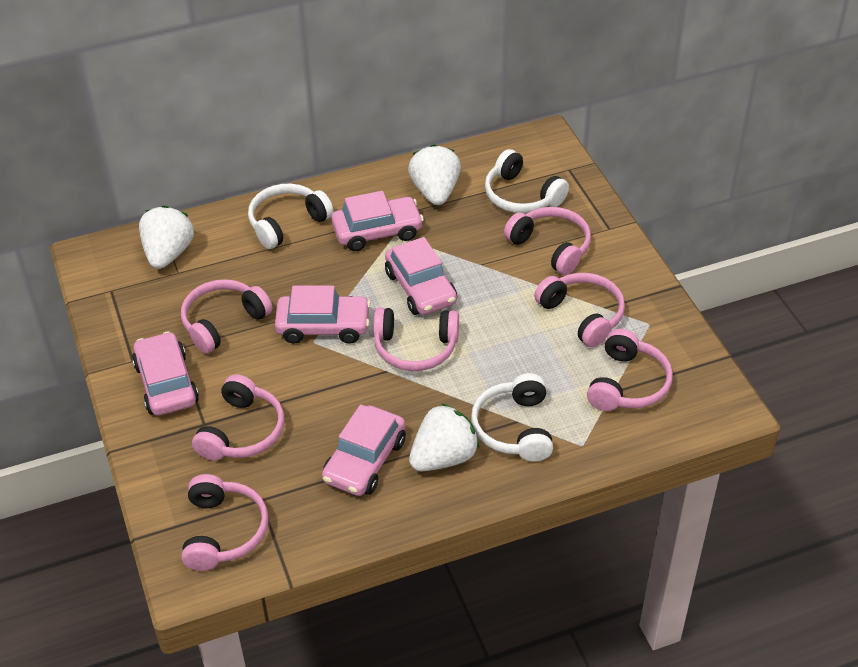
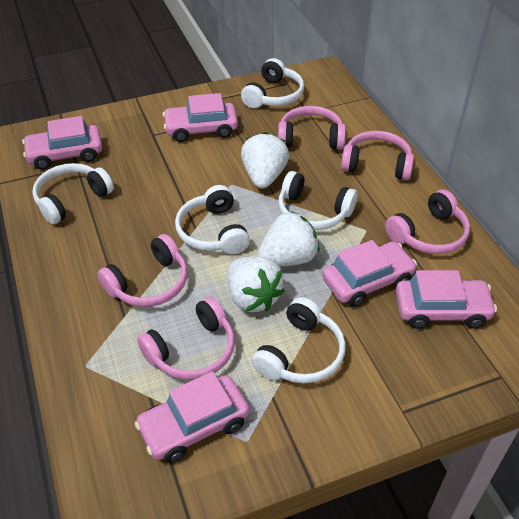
pink headphones: [181,279,273,354] [182,474,269,571] [192,374,284,461] [373,307,459,371] [504,207,591,275] [534,273,625,347] [587,328,673,411] = 7 -> [97,234,187,307] [137,297,235,380] [278,106,346,150] [341,131,414,180] [385,190,470,254] = 5
white headphones: [248,184,333,249] [471,373,553,462] [485,149,569,213] = 3 -> [32,163,114,225] [175,185,250,254] [241,58,304,108] [251,297,346,383] [278,171,358,230] = 5

